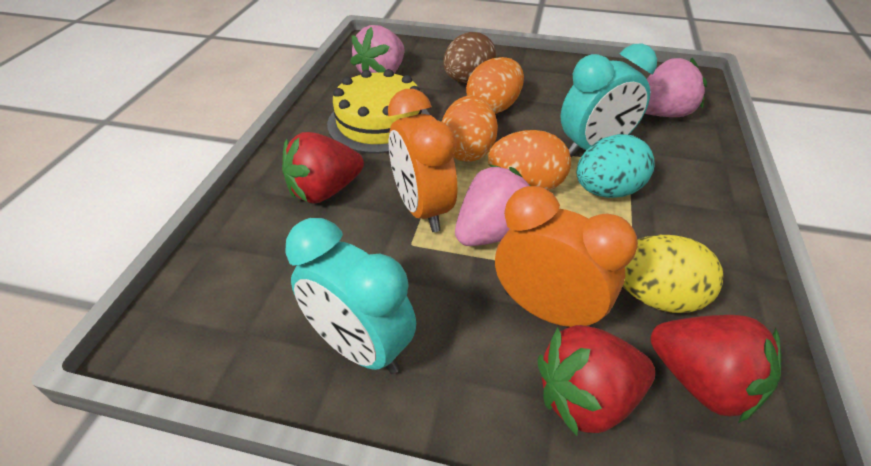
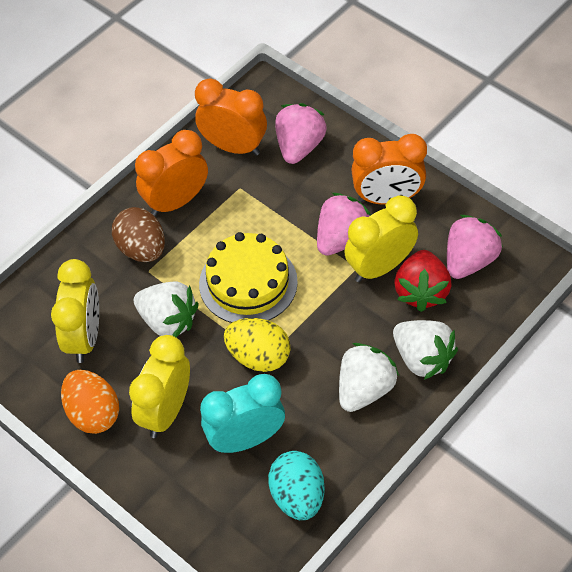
orange clock: [388,89,457,232] [495,186,638,327] = 2 -> [135,130,208,216] [195,79,267,156] [351,134,427,205] = 3
orange egg: [442,95,498,162] [466,57,524,114] [488,130,571,191] = 3 -> [61,370,119,434] = 1
red strawberry: [282,132,364,204] [537,325,655,436] [651,315,782,423] = 3 -> [394,250,451,312] = 1
turquoise clock: [285,218,416,374] [560,43,657,157] = 2 -> [200,374,285,453] = 1
white strawberry: none = 0 -> [134,282,199,337] [339,343,399,412] [393,320,458,380] = 3
yellow clock: none = 0 -> [51,259,99,363] [129,335,190,438] [344,195,418,282] = 3

